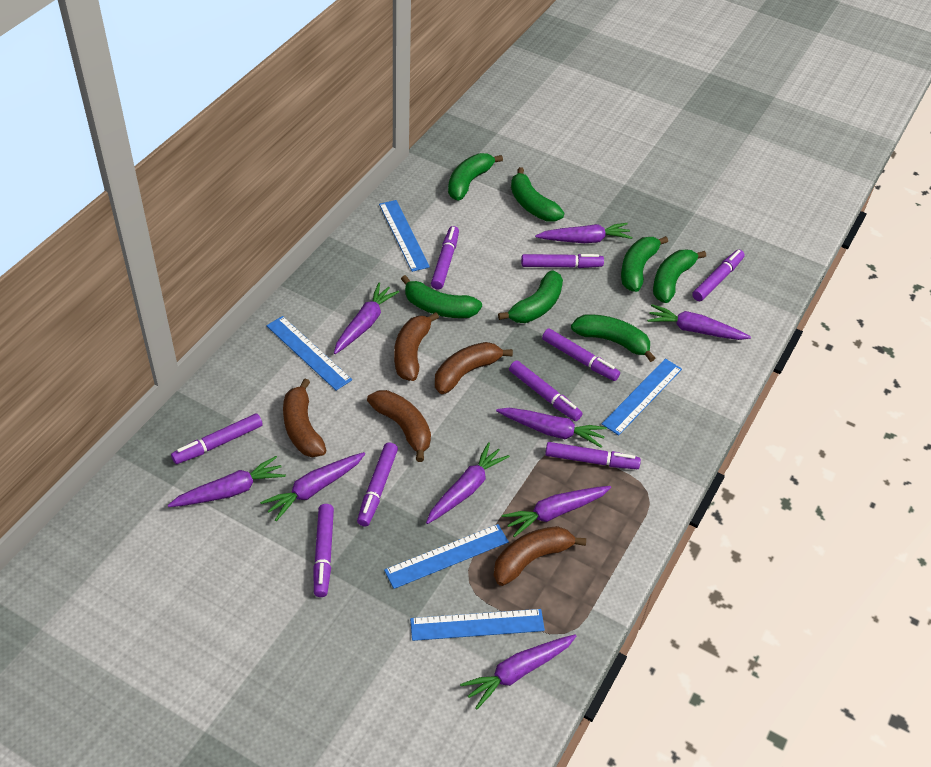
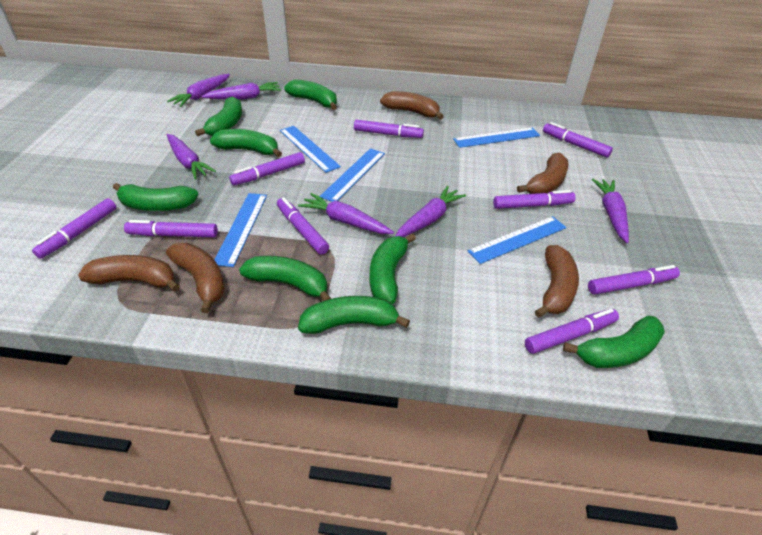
green banana: [401,275,482,318] [448,153,503,200] [498,270,563,323] [511,167,564,221] [571,314,655,362] [621,236,668,292] [653,250,706,303] = 7 -> [113,183,199,211] [195,96,242,136] [210,129,282,157] [239,256,331,301] [284,79,337,110] [298,296,410,334] [370,233,416,304] [563,316,665,368] = 8
purple carrot: [168,456,286,507] [260,452,365,521] [334,283,399,354] [426,442,510,524] [460,635,576,709] [496,408,607,448] [502,486,611,537] [535,223,632,243] [647,304,751,340] = 9 -> [167,74,230,107] [167,134,216,180] [202,82,281,99] [298,193,394,234] [396,186,466,237] [592,179,629,243] = 6

